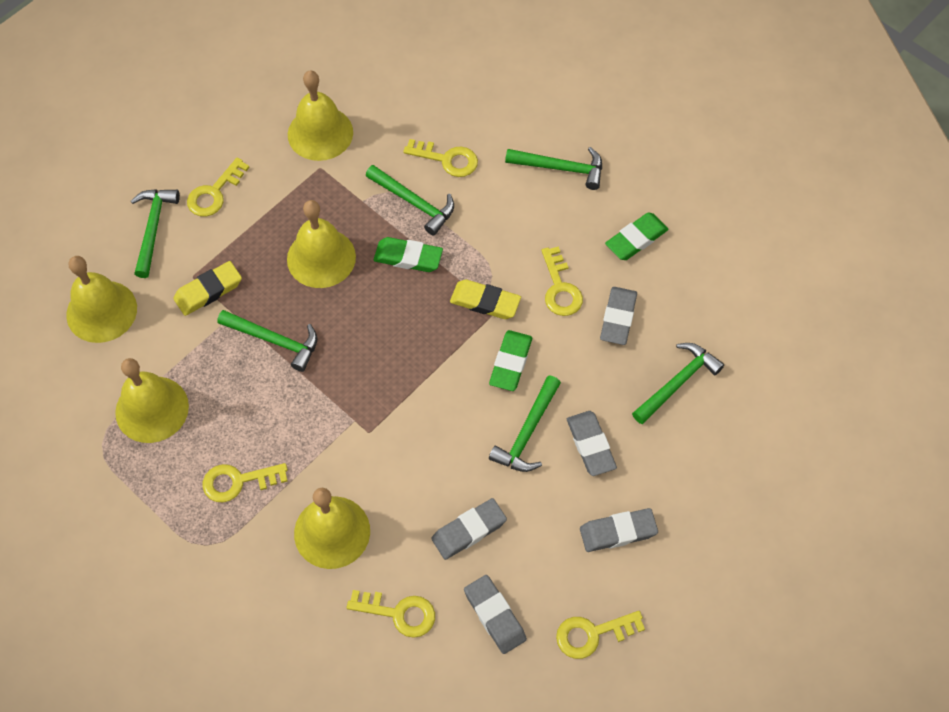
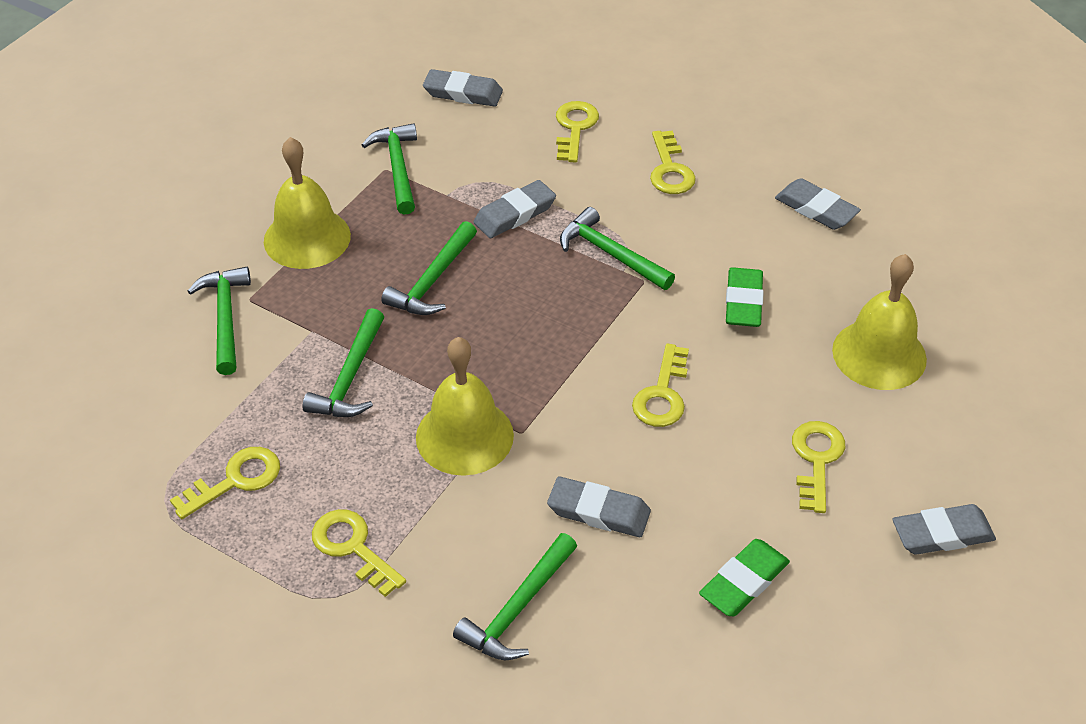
green eraser: [374,237,443,272] [489,330,532,391] [605,212,669,260] = 3 -> [699,539,790,616] [726,267,764,327] = 2
yellow bell: [66,256,137,343] [115,358,189,443] [287,200,356,288] [288,71,353,161] [294,488,370,569] = 5 -> [264,137,351,269] [416,337,514,476] [832,254,927,390] = 3
yellow eraser: [173,261,242,316] [450,280,521,319] = 2 -> none = 0

